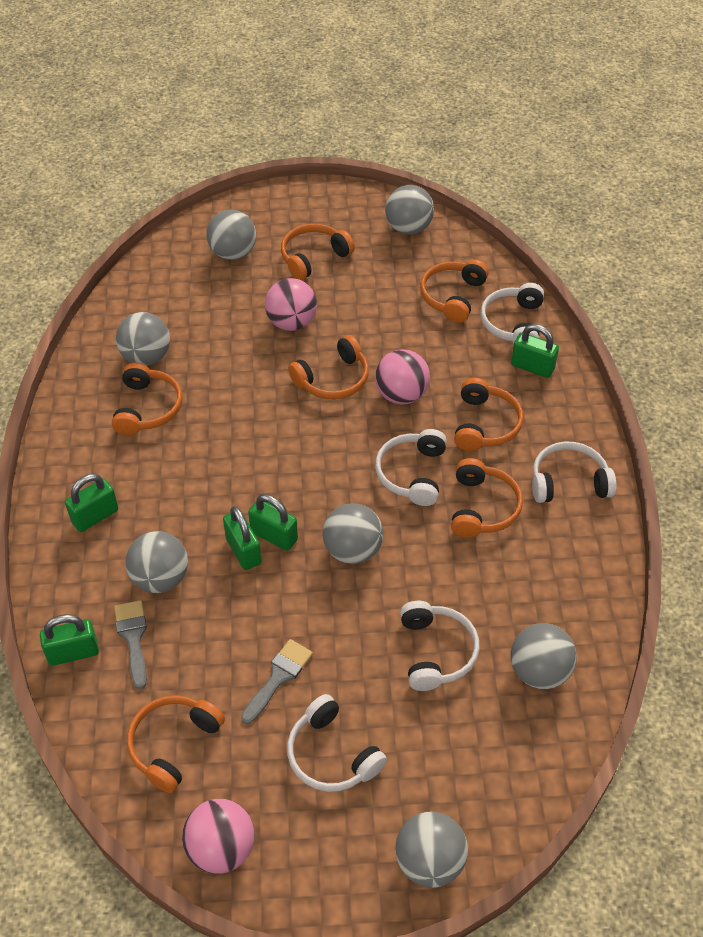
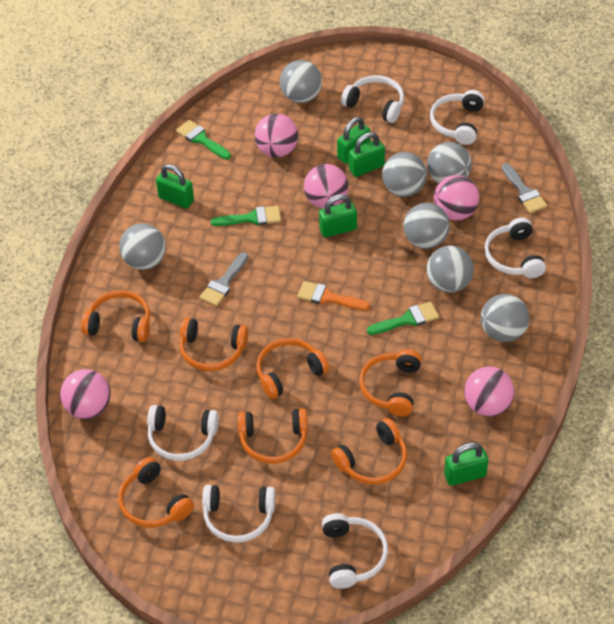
green brush: none = 0 -> [176,120,231,160] [211,206,281,226] [367,302,439,335] = 3
orange brush: none = 0 -> [297,281,370,310] = 1
pink ball: [182,799,255,874] [265,278,317,331] [375,349,430,405] = 3 -> [60,369,111,419] [255,114,298,157] [304,164,349,209] [434,175,479,220] [464,367,515,417] = 5
white headphones: [287,694,387,792] [375,429,447,506] [400,601,479,691] [480,283,544,344] [532,442,617,503] = 5 -> [147,405,219,461] [202,485,275,543] [322,513,388,589] [341,75,404,123] [430,90,484,145] [484,217,546,278] = 6

